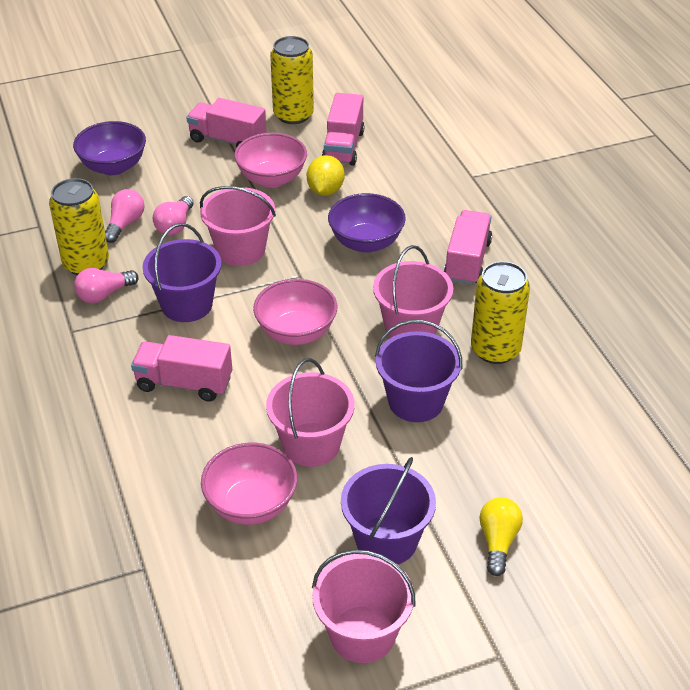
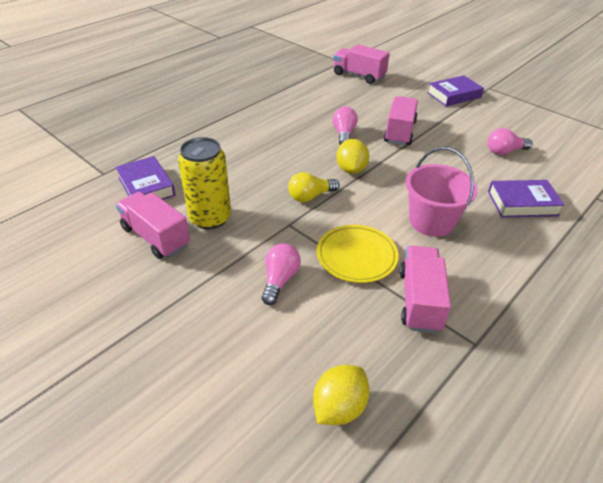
pink bowl: [201,443,297,525] [234,133,307,188] [253,279,337,345] = 3 -> none = 0
pink bucket: [200,186,276,266] [266,358,354,467] [312,549,416,663] [373,245,453,338] = 4 -> [405,147,478,237] = 1
purple book: none = 0 -> [115,156,176,200] [427,75,484,106] [488,180,565,218] = 3
purple bowl: [73,121,146,175] [328,193,406,253] = 2 -> none = 0
purple bucket: [142,223,222,322] [341,457,436,565] [375,320,462,422] = 3 -> none = 0
yellow can: [49,178,109,275] [270,36,314,124] [471,261,530,364] = 3 -> [178,137,231,229] = 1
yellow lemon: [307,155,344,196] = 1 -> [313,365,370,425] [336,139,369,174] = 2
yellow plate: none = 0 -> [317,225,399,283] = 1

